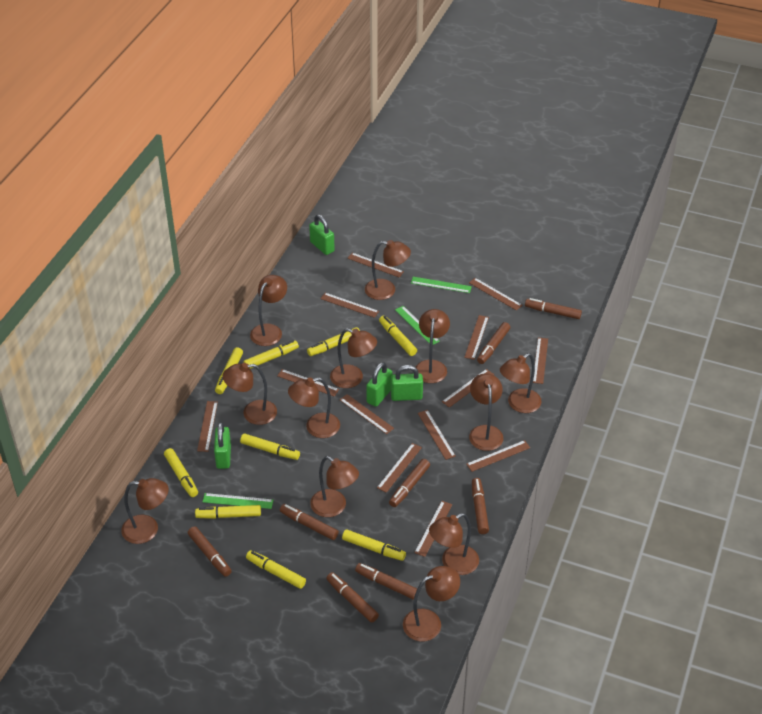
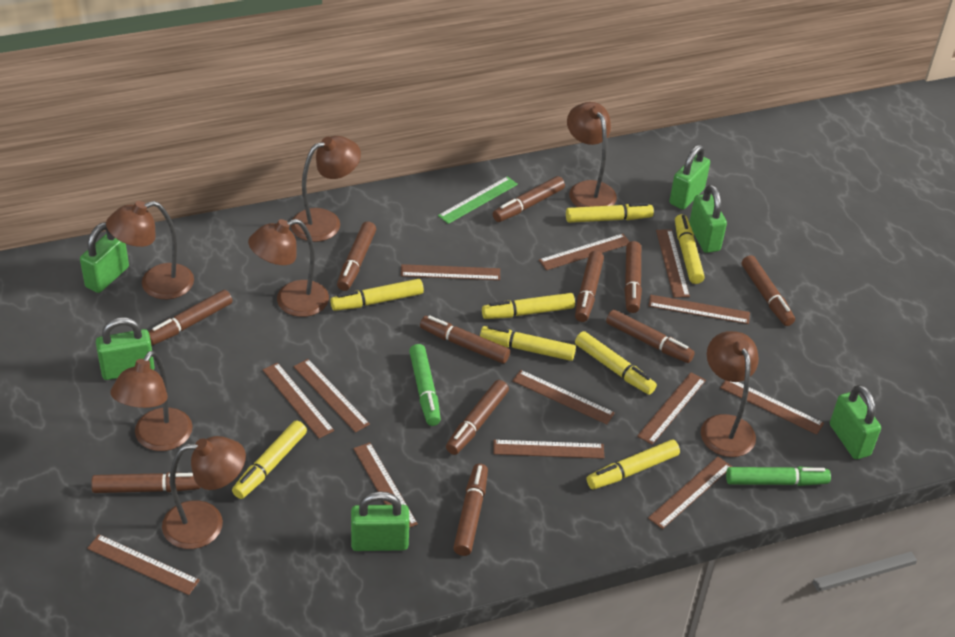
brown lamp: [121,478,169,544] [223,363,277,425] [250,275,287,346] [288,377,340,438] [310,456,359,517] [330,328,377,388] [365,240,411,300] [403,566,460,642] [416,309,450,383] [429,513,479,575] [469,373,503,451] [500,353,542,413] = 12 -> [106,201,194,299] [110,351,193,451] [162,436,246,549] [248,219,329,317] [291,136,361,242] [567,102,617,207] [701,331,759,457] = 7
brown marker: [188,526,231,577] [280,504,339,540] [326,572,379,623] [355,563,417,600] [389,459,430,507] [472,478,489,534] [477,322,510,364] [525,298,582,319] = 8 -> [91,472,201,493] [149,290,233,345] [337,221,376,291] [420,315,510,364] [446,380,509,455] [453,463,488,556] [493,176,565,222] [575,251,604,322] [606,309,695,363] [624,241,642,313] [742,255,795,326] = 11
green marker: none = 0 -> [409,344,441,426] [726,466,831,486] = 2
green padlock: [214,422,231,469] [309,214,335,255] [366,362,393,407] [391,365,423,401] = 4 -> [80,222,129,293] [96,317,155,380] [351,491,409,551] [669,145,710,209] [689,184,727,253] [830,385,881,459] = 6
green ruler: [203,493,273,509] [395,306,440,345] [411,277,472,293] = 3 -> [438,176,518,224] = 1
yellow marker: [164,448,198,497] [195,505,261,519] [215,347,243,394] [240,433,300,460] [243,340,299,369] [246,550,306,589] [307,327,360,356] [342,529,406,561] [379,315,417,356] = 9 -> [232,421,307,499] [330,279,424,311] [480,326,576,361] [482,293,575,319] [566,203,654,223] [575,331,657,395] [587,440,680,490] [675,214,705,284] = 8

